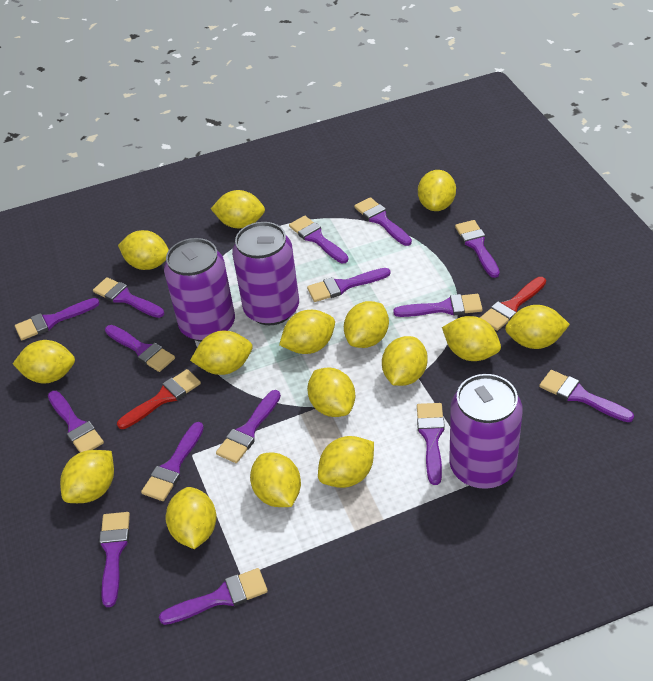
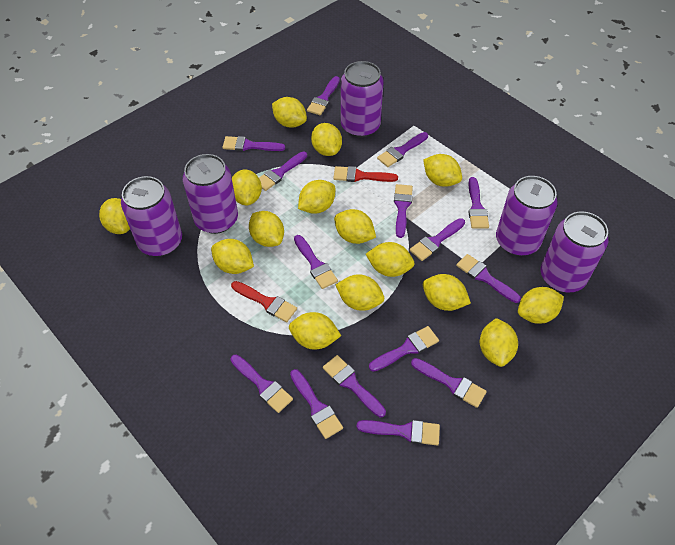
purple can: [164,238,235,342] [232,222,299,325] [449,374,523,489] = 3 -> [121,176,182,257] [183,154,238,234] [341,61,384,138] [496,176,558,256] [541,211,609,292] = 5

